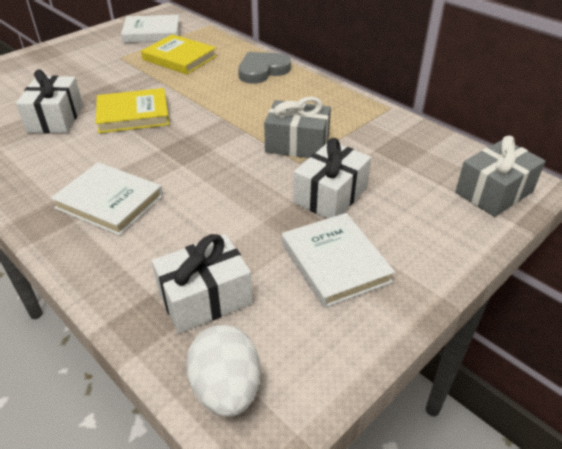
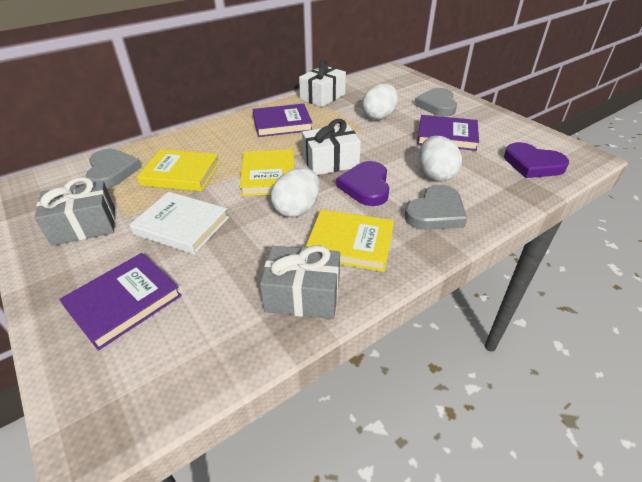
grey heart: [238,52,291,84] = 1 -> [86,149,142,189] [405,185,467,230] [414,88,457,117] = 3
purple book: none = 0 -> [59,253,182,351] [252,104,312,137] [417,115,479,151] = 3
purple heart: none = 0 -> [336,161,389,206] [504,142,569,178] = 2
white book: [51,162,163,236] [121,15,180,43] [282,213,395,308] = 3 -> [130,192,229,254] = 1
white egg: [186,325,260,417] = 1 -> [271,168,320,217] [362,84,398,120] [419,136,462,181] = 3
white gift: [16,69,83,133] [152,234,253,334] [293,138,371,219] = 3 -> [299,60,346,107] [302,119,361,175] = 2
yellow book: [96,88,169,133] [141,34,217,74] = 2 -> [137,149,220,191] [240,149,295,196] [306,209,394,272] = 3

